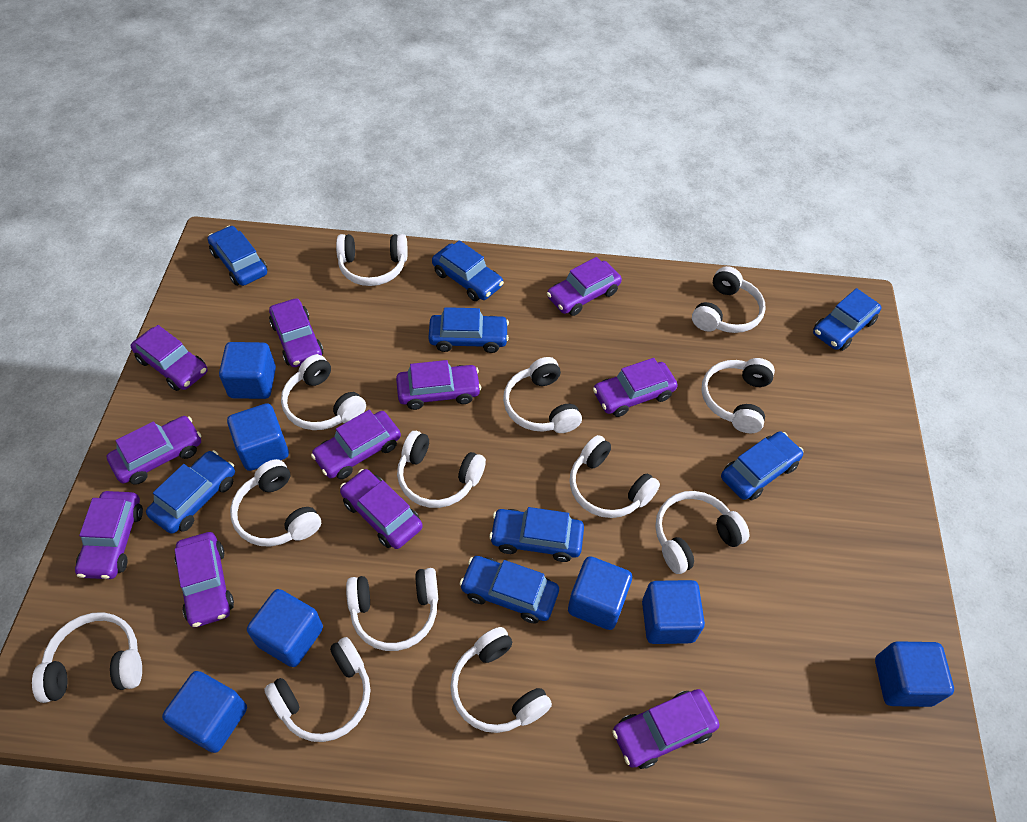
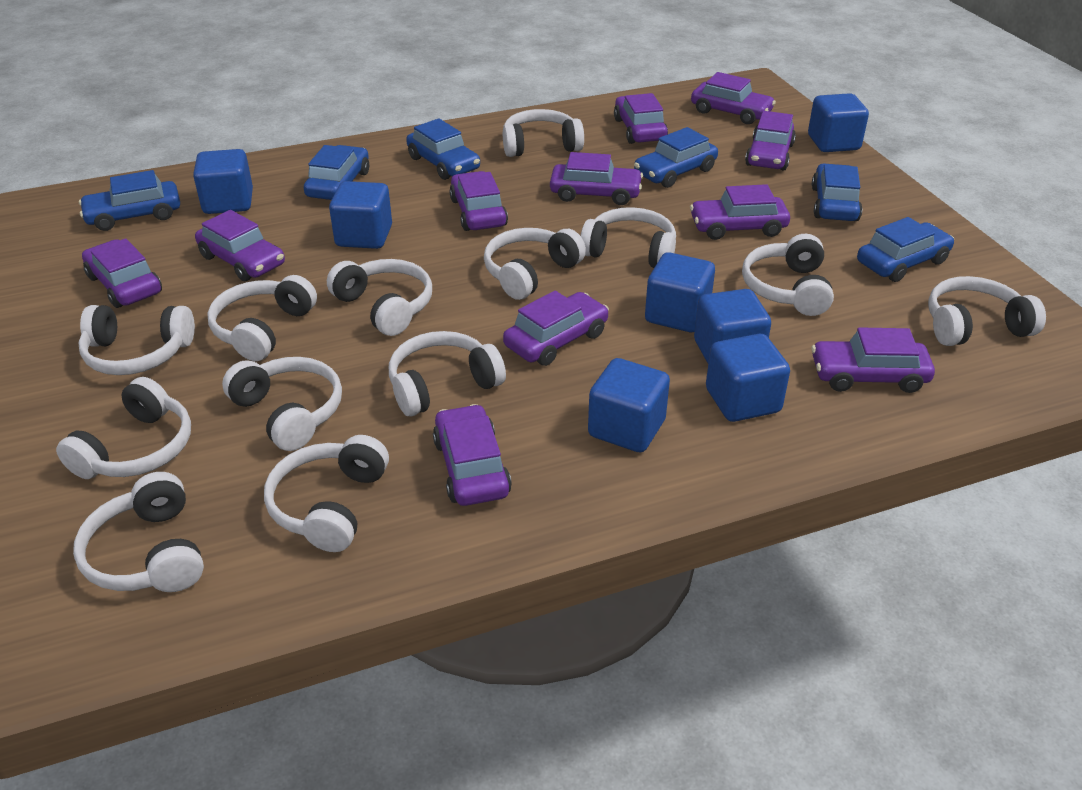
blue car: [146,450,235,534] [208,226,268,286] [428,307,509,353] [432,240,504,301] [460,556,559,624] [489,507,584,562] [721,431,804,501] [813,288,882,351] = 8 -> [79,170,180,231] [304,145,369,200] [406,118,480,180] [634,127,718,188] [812,163,862,221] [857,217,954,282] = 6

